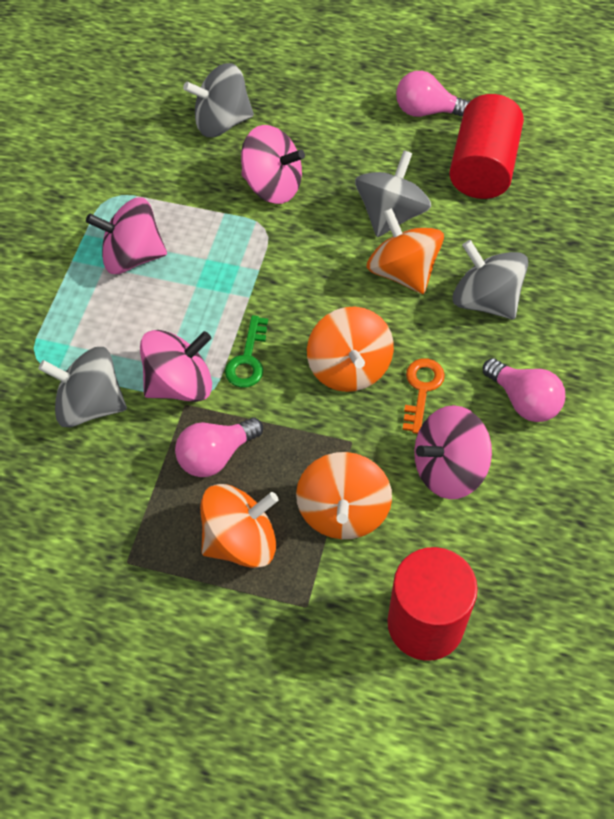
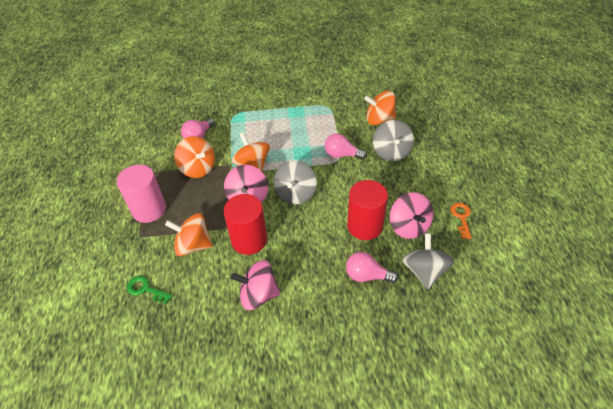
grey spinning top: [38,347,127,428] [183,63,254,137] [355,150,431,237] [453,240,528,319] = 4 -> [274,161,317,204] [373,120,414,161] [402,233,454,289] = 3
pink cylinder: none = 0 -> [117,165,166,223] = 1
pink spinning top: [86,197,167,274] [140,330,212,402] [241,125,305,204] [414,405,492,499] = 4 -> [224,165,268,203] [231,260,280,310] [390,192,433,239] = 3

